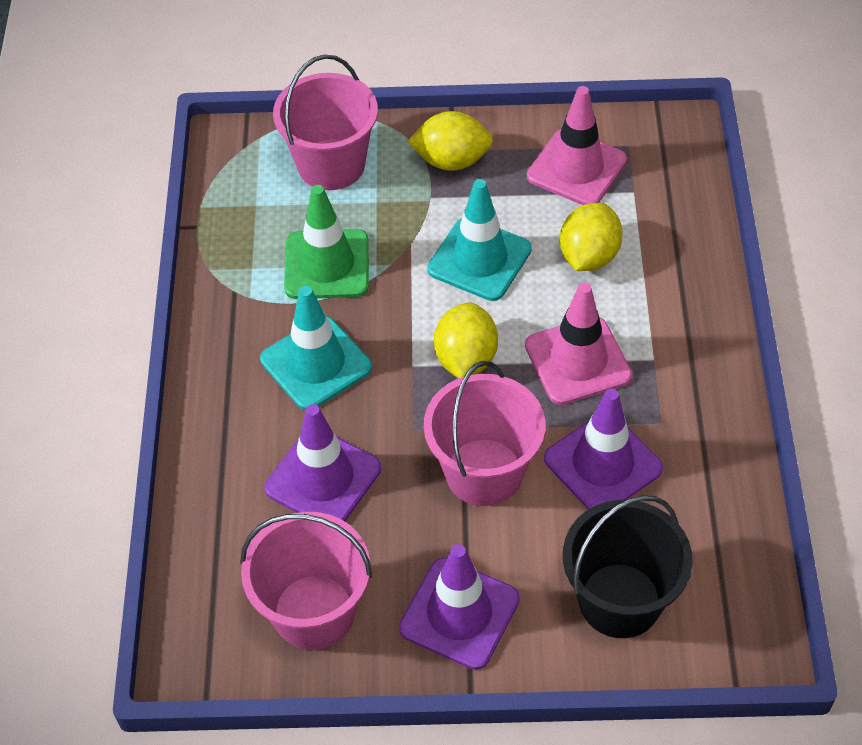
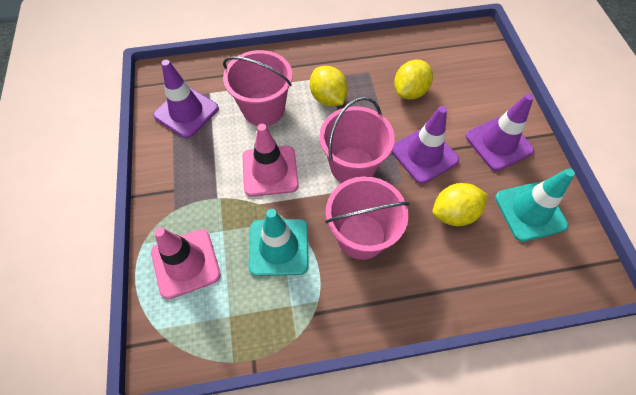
black bucket: [563,495,693,638] = 1 -> none = 0
green traffic cone: [284,185,369,299] = 1 -> none = 0

